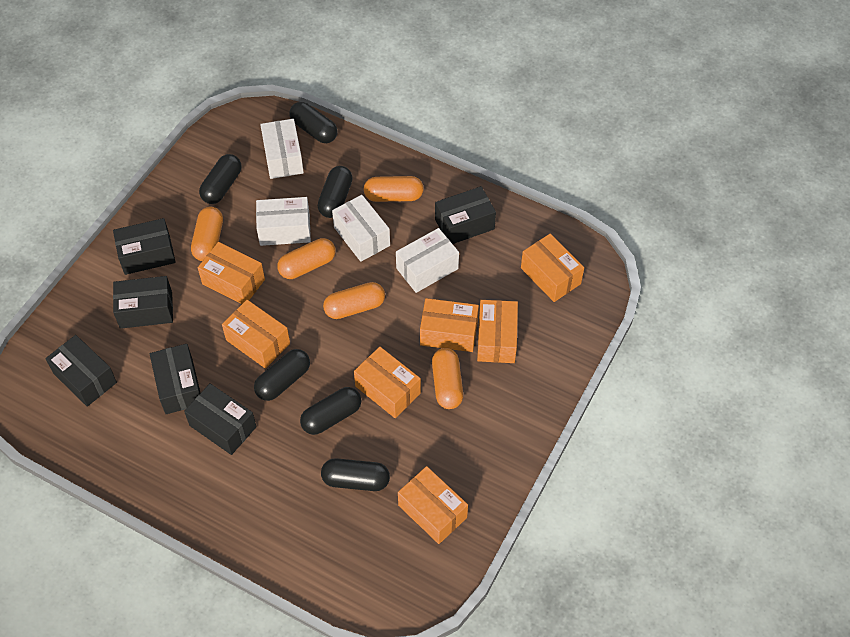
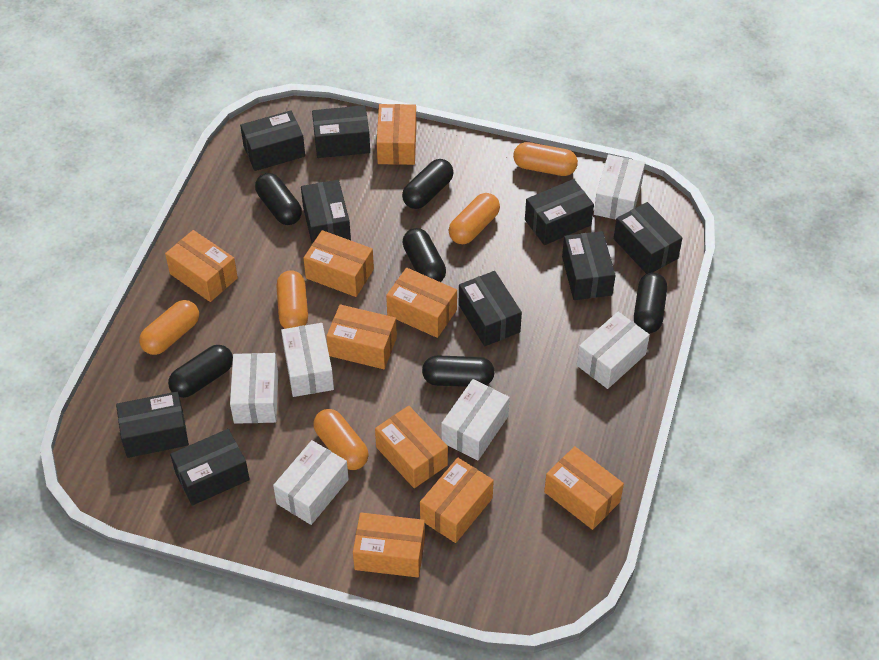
black box: [45,335,117,407] [113,218,176,275] [113,276,173,329] [150,344,201,414] [184,383,257,455] [435,186,496,244] = 6 -> [116,392,189,458] [170,429,250,506] [240,110,305,171] [301,180,351,243] [312,105,370,158] [459,271,522,346] [525,179,594,245] [562,231,615,300] [614,202,682,274] = 9
orange box: [198,242,265,304] [222,300,290,369] [354,347,421,418] [398,466,468,544] [420,298,479,352] [477,300,518,363] [521,234,584,302] = 7 -> [165,230,238,302] [304,230,374,297] [327,304,397,369] [353,513,425,577] [375,406,448,488] [377,104,416,165] [386,268,457,338] [420,458,494,543] [544,446,624,530] = 9
white box: [256,197,311,246] [260,119,304,179] [332,195,390,262] [396,228,459,293] = 4 -> [230,353,278,424] [273,440,349,525] [281,323,334,397] [441,379,510,461] [577,312,650,389] [594,154,645,219] = 6

